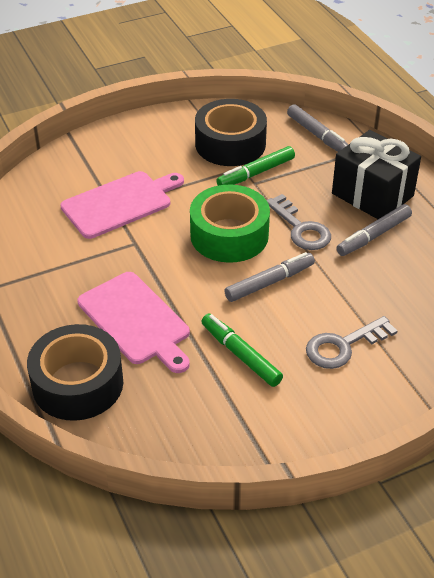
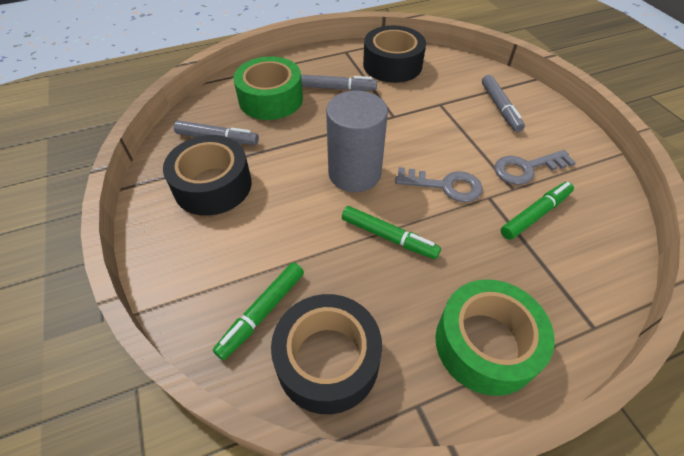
black gift: [332,130,421,219] = 1 -> none = 0
black tape: [27,324,123,421] [195,99,267,166] = 2 -> [163,135,252,216] [271,294,382,414] [363,26,426,83] = 3
green marker: [201,314,283,387] [216,146,295,186] = 2 -> [213,262,304,360] [342,206,441,259] [501,182,574,240] = 3
green tape: [190,185,270,263] = 1 -> [233,56,303,120] [435,279,555,396] = 2
grey cylinder: none = 0 -> [326,91,388,192] = 1
pink cutting board: [60,171,184,239] [77,272,190,373] = 2 -> none = 0

